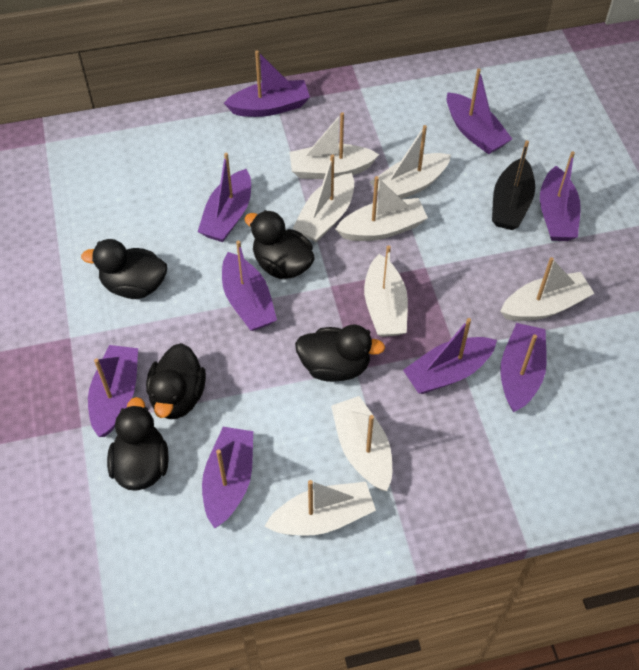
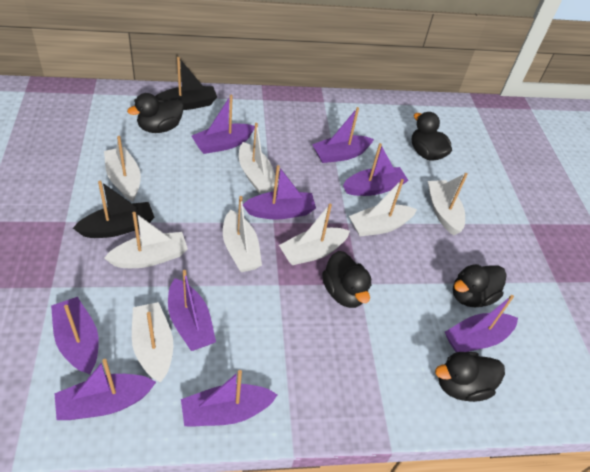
black boat: [492,140,535,230] = 1 -> [73,181,155,238] [155,57,217,110] = 2

